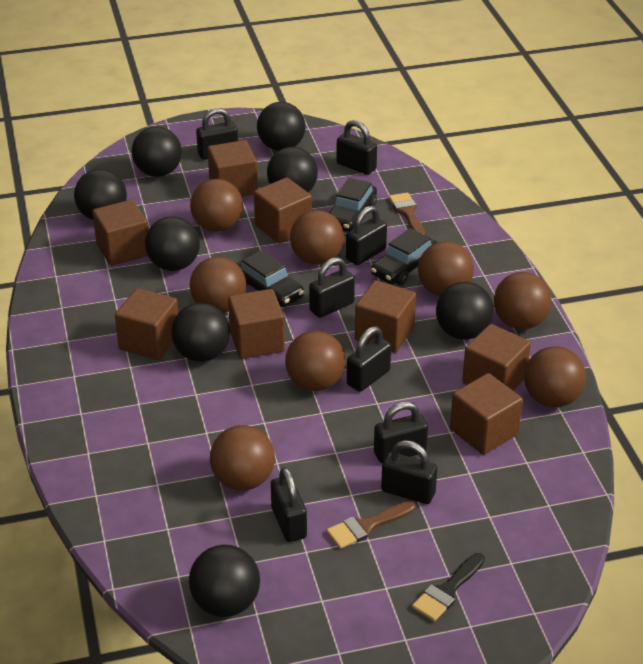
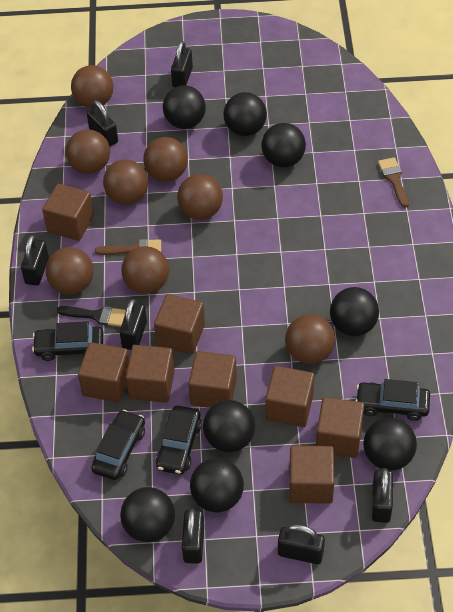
black car: [236,250,304,307] [328,178,377,232] [371,228,437,285] = 3 -> [32,321,104,361] [91,410,145,480] [156,406,202,475] [355,379,430,421] = 4
black padlock: [196,108,238,160] [271,467,307,542] [309,257,355,318] [336,120,377,175] [346,206,387,265] [347,326,391,392] [374,401,428,463] [381,440,437,504] = 8 -> [21,235,49,286] [87,100,118,147] [120,299,147,350] [171,41,193,87] [182,509,204,564] [278,524,325,564] [372,468,393,523] = 7

